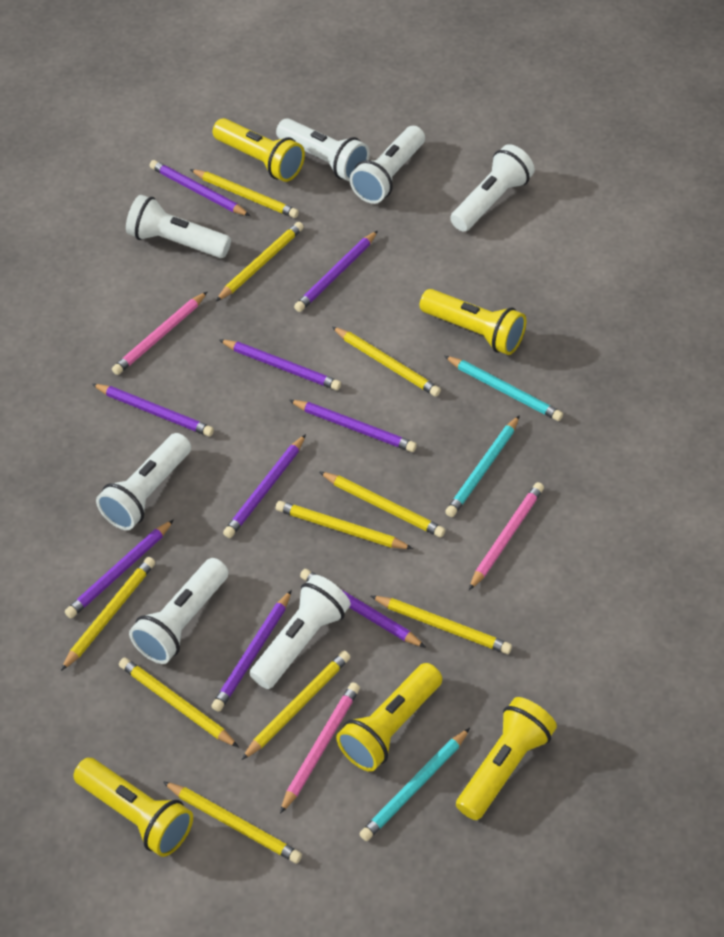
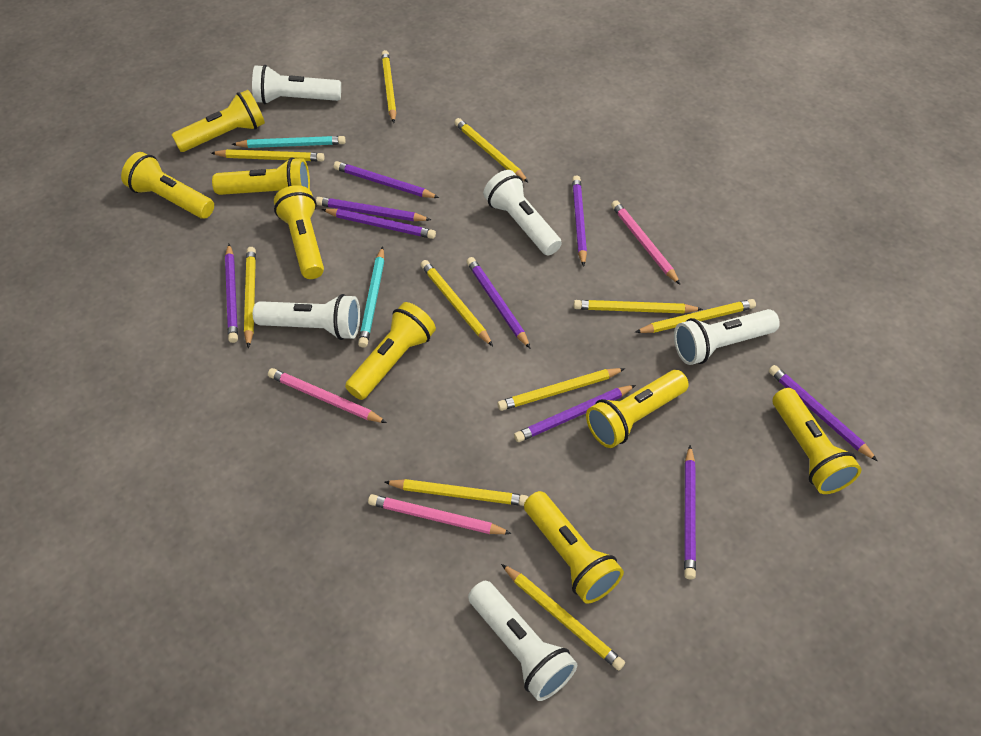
turquoise pencil: [360,728,470,841] [444,356,563,421] [445,415,520,517] = 3 -> [232,136,346,148] [358,246,384,348] = 2
white flashlight: [96,433,191,530] [126,195,231,258] [129,558,229,664] [249,575,351,689] [276,118,370,182] [350,126,425,204] [450,144,535,232] = 7 -> [252,65,341,104] [253,294,360,340] [468,581,577,701] [483,170,562,255] [674,309,780,365] = 5
yellow flashlight: [73,758,193,857] [213,118,305,182] [336,663,442,772] [420,289,526,355] [456,697,557,820] = 5 -> [121,152,214,219] [172,90,265,152] [212,157,310,195] [274,185,324,279] [345,302,436,400] [524,491,624,604] [586,370,689,448] [773,388,861,494] = 8

